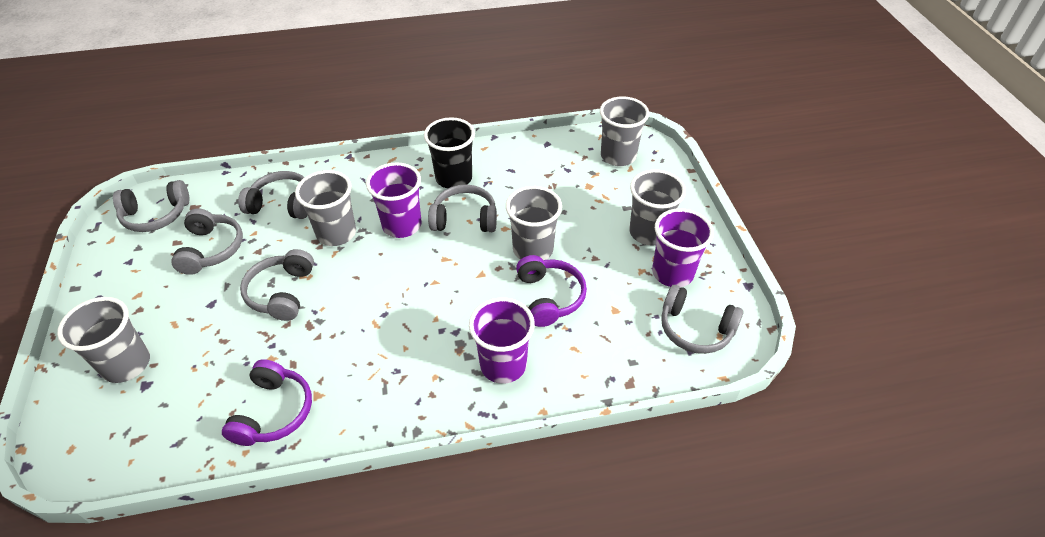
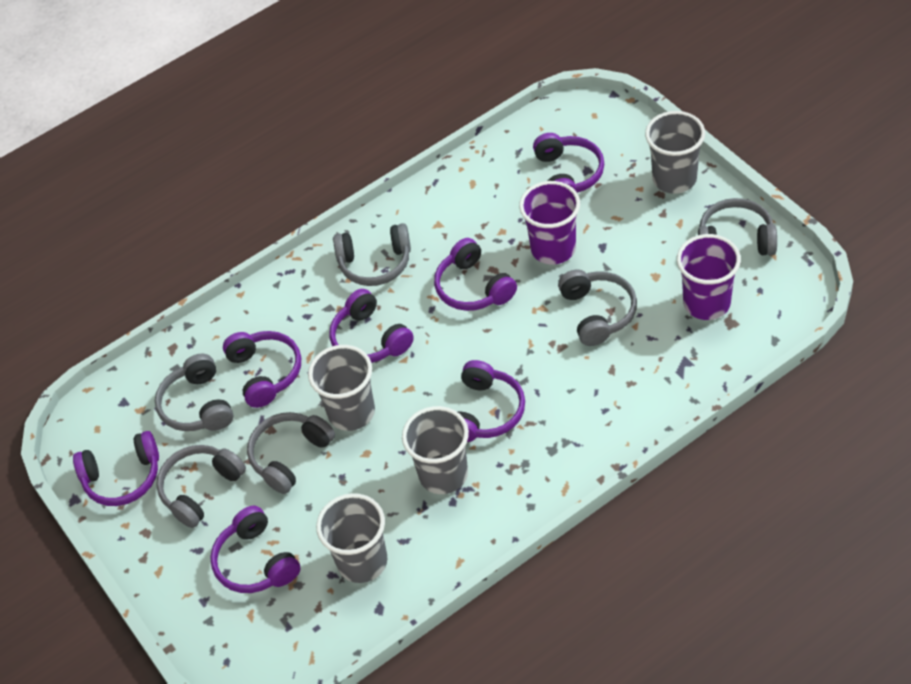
black cup: [424,117,475,188] = 1 -> none = 0
grey cup: [57,297,150,383] [295,170,356,246] [506,186,562,260] [600,96,649,166] [629,170,686,245] = 5 -> [308,345,375,431] [316,493,387,583] [402,406,469,494] [645,111,705,194] = 4
purple cup: [366,162,421,238] [469,297,535,384] [652,208,714,287] = 3 -> [519,181,580,264] [677,234,741,320] = 2
purple headphones: [222,359,312,446] [516,255,587,327] = 2 -> [73,431,159,506] [210,506,301,593] [223,331,301,408] [330,289,414,363] [434,238,517,311] [458,360,525,442] [533,133,604,193] = 7

